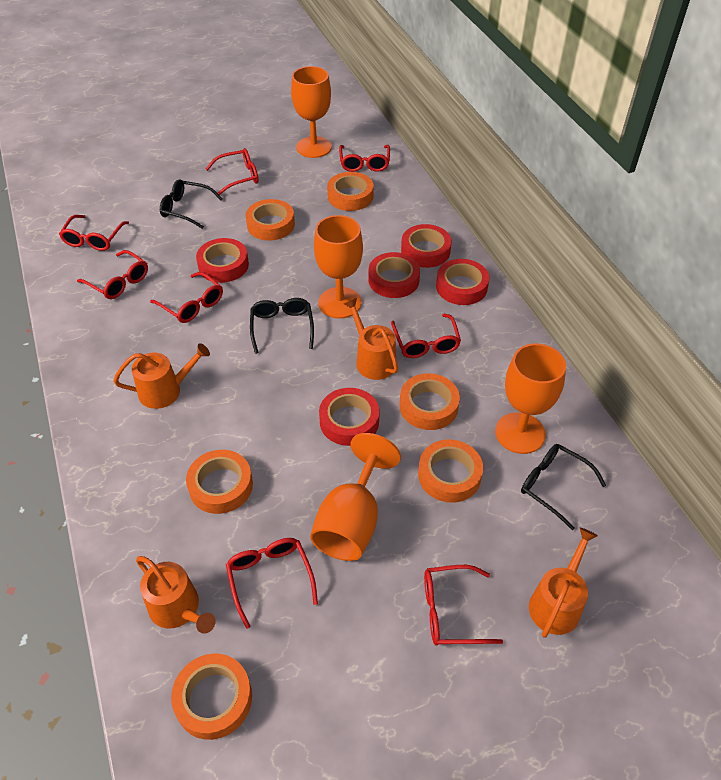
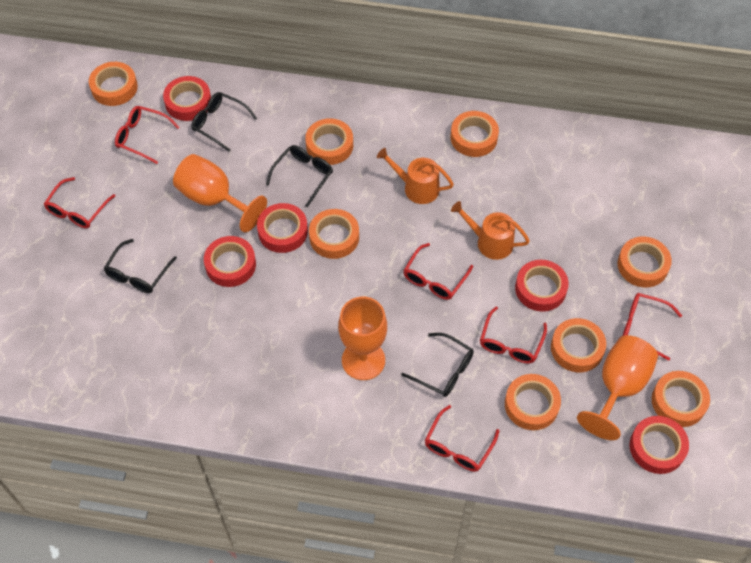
black glasses: [160,179,223,229] [250,298,314,354] [521,444,606,530] = 3 -> [104,239,177,293] [191,92,257,152] [266,145,333,207] [401,333,474,397] = 4
orange goblet: [291,66,332,158] [310,433,401,561] [314,215,363,319] [495,344,566,454] = 4 -> [173,154,267,232] [338,297,387,380] [577,335,658,440] = 3
orange tape: [171,654,252,740] [186,450,253,514] [246,199,295,240] [327,172,374,211] [400,373,460,430] [418,439,483,503] = 6 -> [89,62,138,106] [305,118,353,165] [309,209,359,259] [450,111,499,157] [505,374,561,430] [551,318,606,372] [617,236,672,288] [652,371,710,427] = 8
orange watering can: [114,344,210,409] [136,556,215,634] [344,298,398,380] [529,528,598,638] = 4 -> [377,148,454,204] [451,201,530,260] = 2
red glasses: [59,215,129,251] [77,250,148,299] [150,272,223,323] [206,148,259,195] [226,538,318,629] [339,145,390,172] [391,314,461,358] [424,565,503,646] = 8 -> [44,177,115,228] [115,106,179,164] [403,243,473,300] [425,405,499,472] [480,307,547,363] [623,293,682,361] = 6

